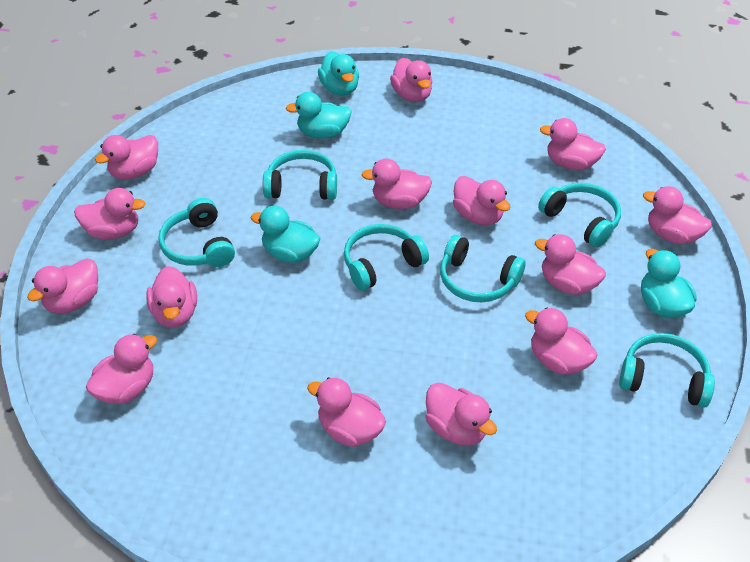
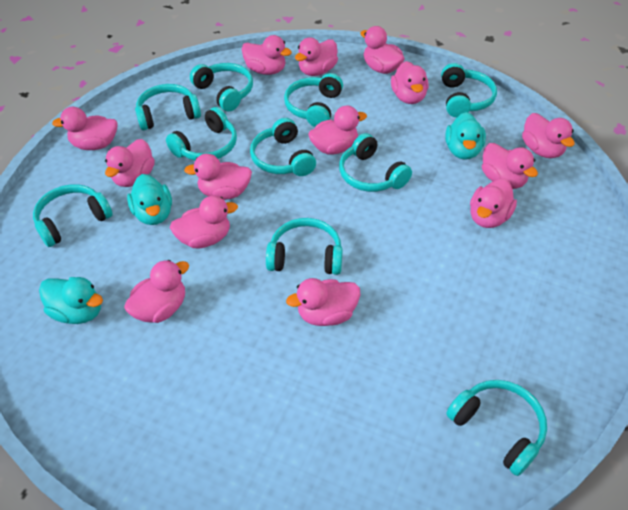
turquoise duck: [251,206,320,263] [286,92,352,139] [318,51,359,96] [641,249,697,318] = 4 -> [39,277,103,324] [127,174,172,225] [445,112,486,160] = 3
turquoise headphones: [158,198,235,267] [263,150,337,200] [344,224,429,291] [440,235,525,302] [538,183,621,248] [619,333,715,408] = 6 -> [33,184,113,247] [135,84,201,130] [166,107,237,160] [190,63,253,112] [250,118,316,176] [266,218,343,275] [284,73,343,127] [339,133,412,192] [441,63,497,117] [446,380,547,476] = 10

